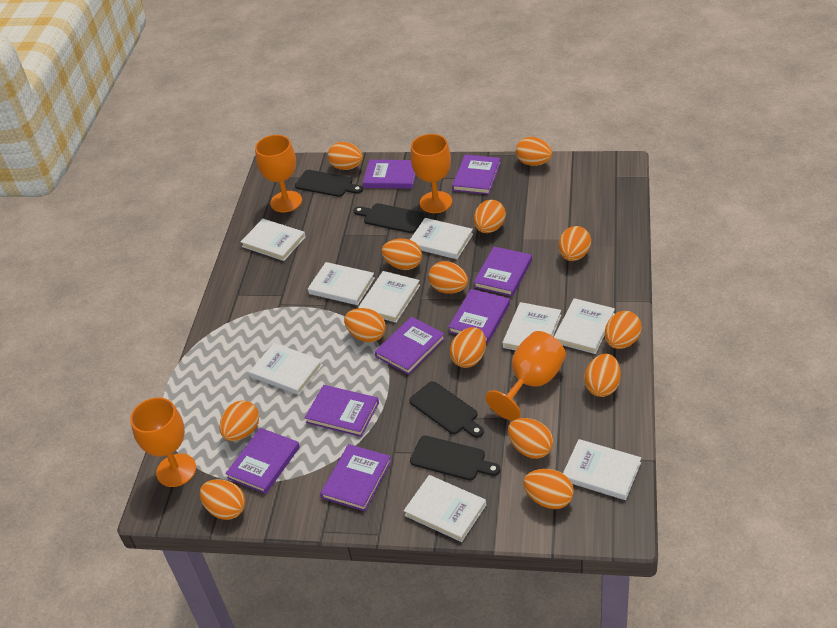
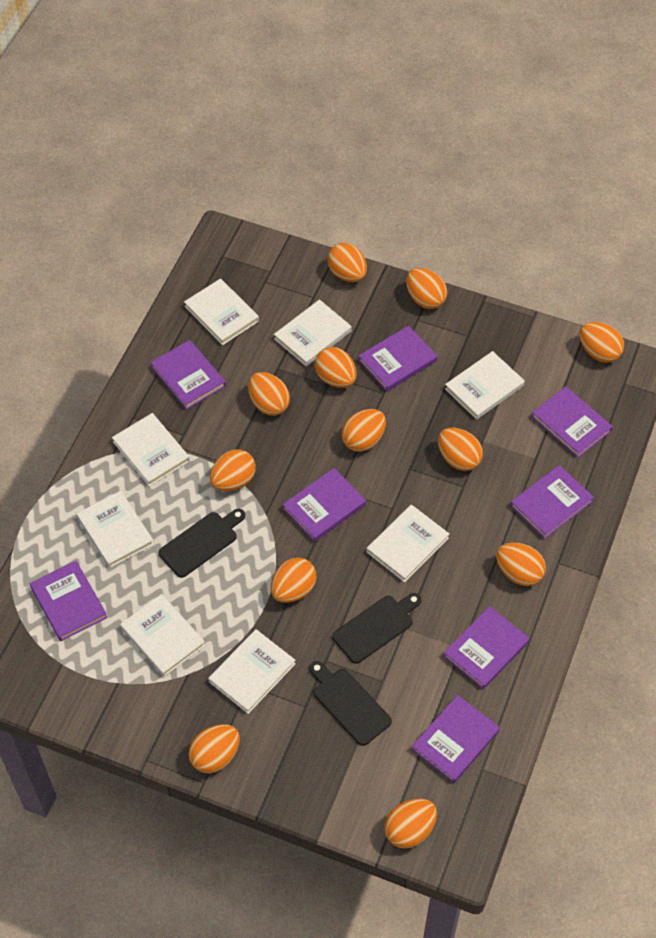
black cutting board: [295,170,363,197] [354,203,425,233] [409,381,484,438] [410,436,500,480] = 4 -> [159,509,245,578] [309,661,392,746] [332,593,421,664] = 3
orange egg: [200,479,246,520] [219,400,259,441] [328,142,363,170] [344,308,386,342] [381,239,422,270] [428,261,468,294] [450,327,486,368] [474,200,506,233] [508,418,553,459] [516,137,552,166] [523,469,574,509] [559,226,591,261] [584,354,621,397] [605,311,642,349] = 14 -> [188,724,240,773] [210,449,256,491] [248,372,290,416] [271,557,317,603] [314,347,357,388] [327,243,367,282] [342,409,386,452] [384,798,437,849] [406,268,447,309] [438,428,483,471] [496,543,546,586] [579,322,624,363] = 12
orange goblet: [130,397,196,487] [255,135,302,212] [410,134,452,213] [485,331,566,421] = 4 -> none = 0
white book: [241,219,306,261] [250,343,323,395] [308,262,375,305] [358,271,420,323] [404,475,486,542] [410,218,473,259] [502,302,561,350] [554,298,615,354] [563,439,641,500] = 9 -> [77,491,154,568] [112,413,190,487] [120,594,205,677] [184,278,259,345] [208,629,296,714] [274,299,352,366] [366,505,449,582] [445,351,525,419] = 8

